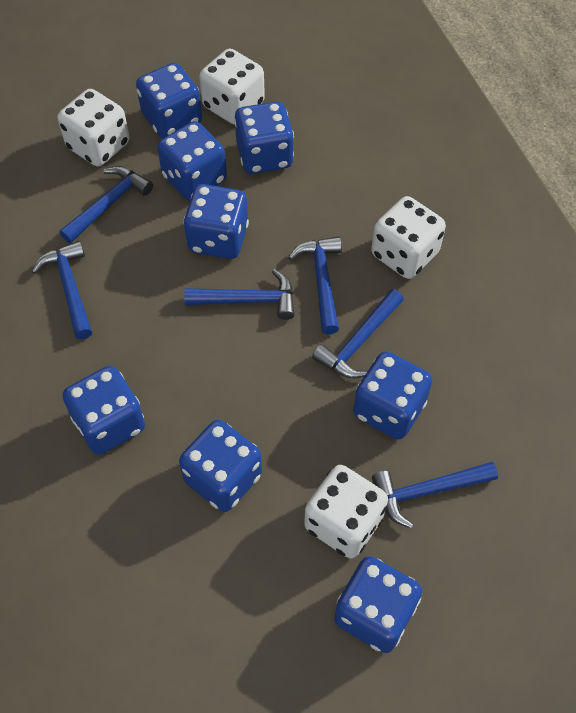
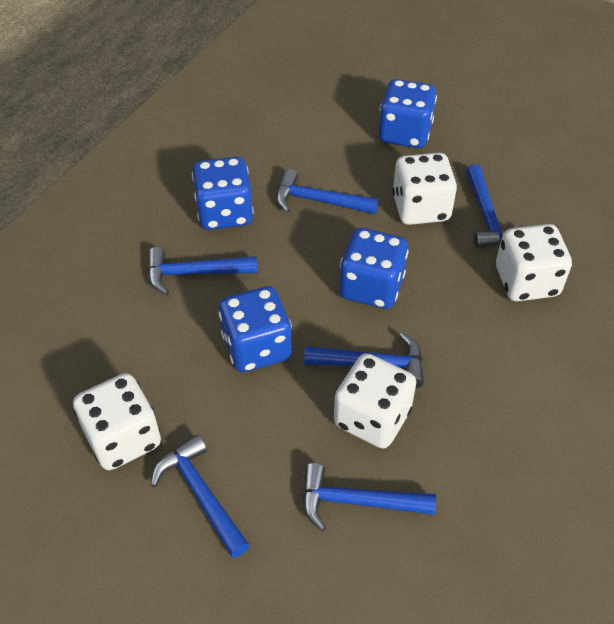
blue dice: [63,366,145,455] [136,63,202,138] [157,121,227,201] [179,420,262,512] [183,184,249,259] [234,101,294,174] [334,556,422,653] [353,351,432,439] = 8 -> [192,157,254,230] [218,286,292,372] [339,228,409,309] [378,79,437,148] = 4

